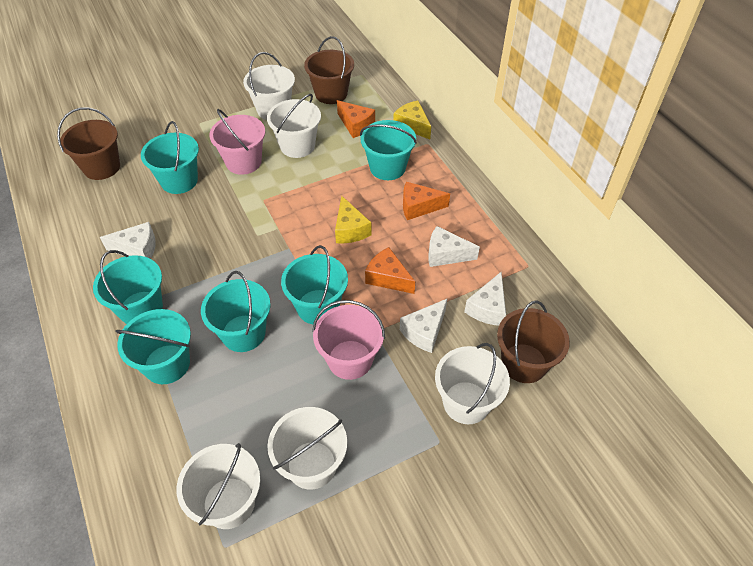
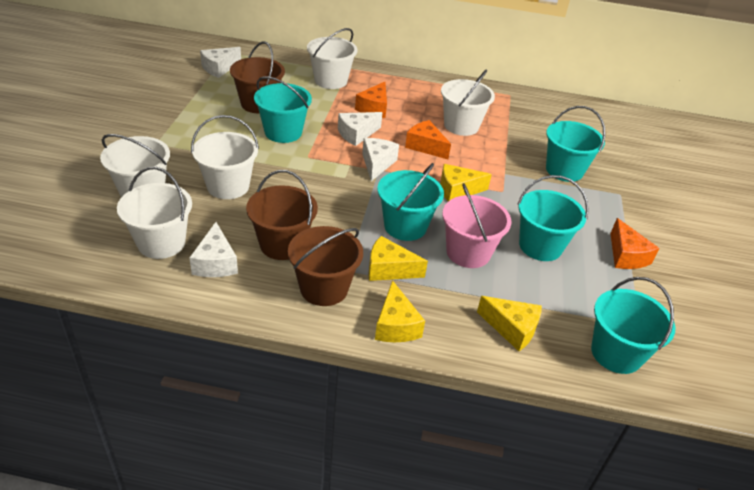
pink bucket: [209,109,265,175] [312,300,385,380] = 2 -> [442,183,511,268] = 1
turquoise bucket: [93,250,163,324] [115,309,191,384] [141,121,199,194] [201,271,270,352] [281,245,348,324] [360,120,417,180] = 6 -> [254,76,312,143] [377,163,444,241] [517,175,589,261] [546,106,606,182] [591,277,675,374] = 5
yellow cheese: [335,196,372,243] [393,100,431,139] = 2 -> [368,236,428,281] [375,280,425,342] [440,164,492,201] [477,296,542,351] = 4

